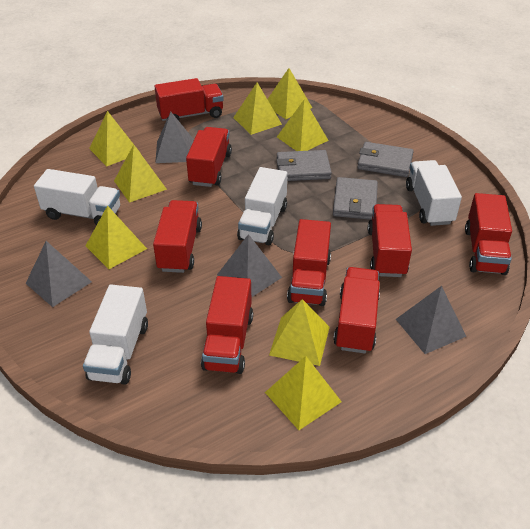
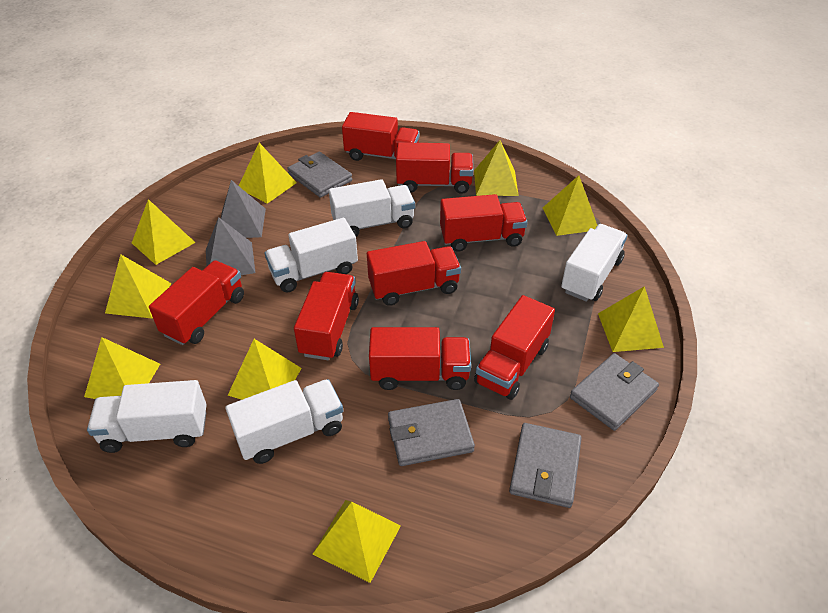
grey pyramid: [26,241,92,307] [155,112,194,163] [217,234,282,297] [396,286,466,354] = 4 -> [206,217,255,275] [221,180,266,238] = 2
grey wallet: [277,150,332,181] [333,177,378,220] [357,142,414,177] = 3 -> [287,152,352,198] [388,399,475,466] [509,423,582,508] [570,353,659,431] = 4
white truck: [34,169,120,225] [83,285,148,385] [237,167,287,245] [406,160,462,226] = 4 -> [87,380,207,453] [226,379,343,464] [264,218,358,293] [329,179,415,237] [561,224,628,302] = 5
yellow pyramid: [86,205,147,269] [89,111,140,167] [114,145,167,203] [233,82,282,135] [265,356,342,430] [267,68,312,119] [269,299,330,366] [277,99,329,151] = 8 -> [84,337,160,399] [105,254,171,319] [132,199,196,265] [228,339,302,400] [239,143,297,204] [313,500,401,583] [474,140,519,196] [543,175,597,236] [598,286,664,352] = 9

